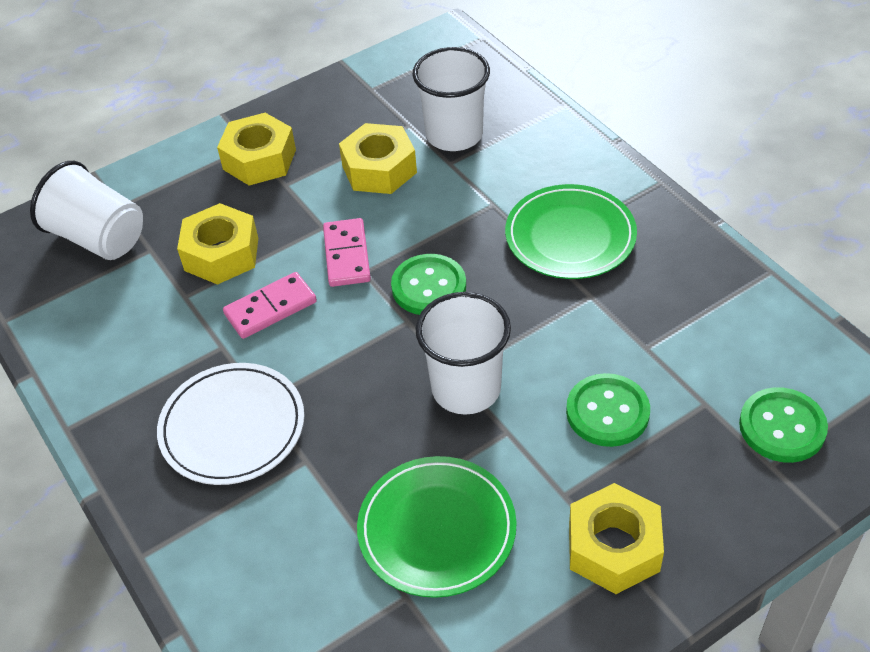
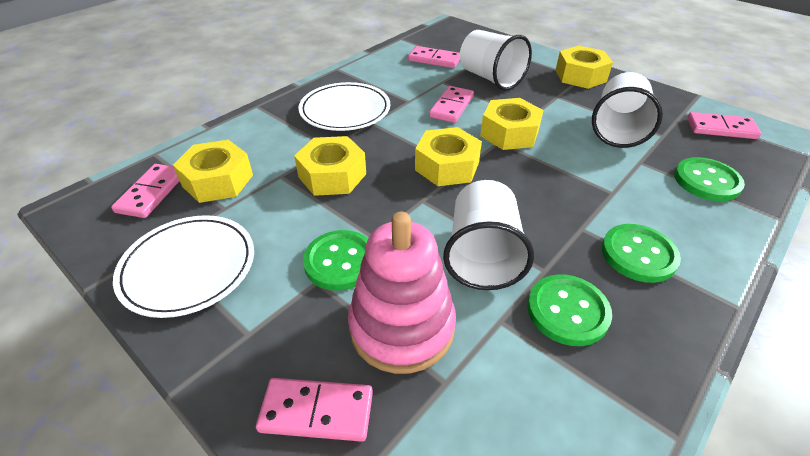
green button: [391,254,466,315] [566,373,650,447] [739,387,828,463] = 3 -> [303,230,368,291] [527,274,612,346] [602,224,681,283] [674,157,745,201] = 4
green plate: [357,456,517,598] [505,184,637,279] = 2 -> none = 0
pink domino: [223,272,317,339] [323,218,371,287] = 2 -> [111,164,179,218] [256,378,373,442] [408,46,460,68] [429,86,474,123] [687,112,762,139] = 5
pink stacking toy: none = 0 -> [348,211,456,374] = 1
white plate: [157,363,304,485] = 1 -> [113,215,254,318] [299,82,390,131] = 2
yellow nut: [177,203,258,285] [217,113,296,185] [339,123,417,194] [569,483,664,594] = 4 -> [173,140,253,203] [294,136,366,196] [415,127,482,186] [480,98,543,150] [555,46,613,89] = 5

